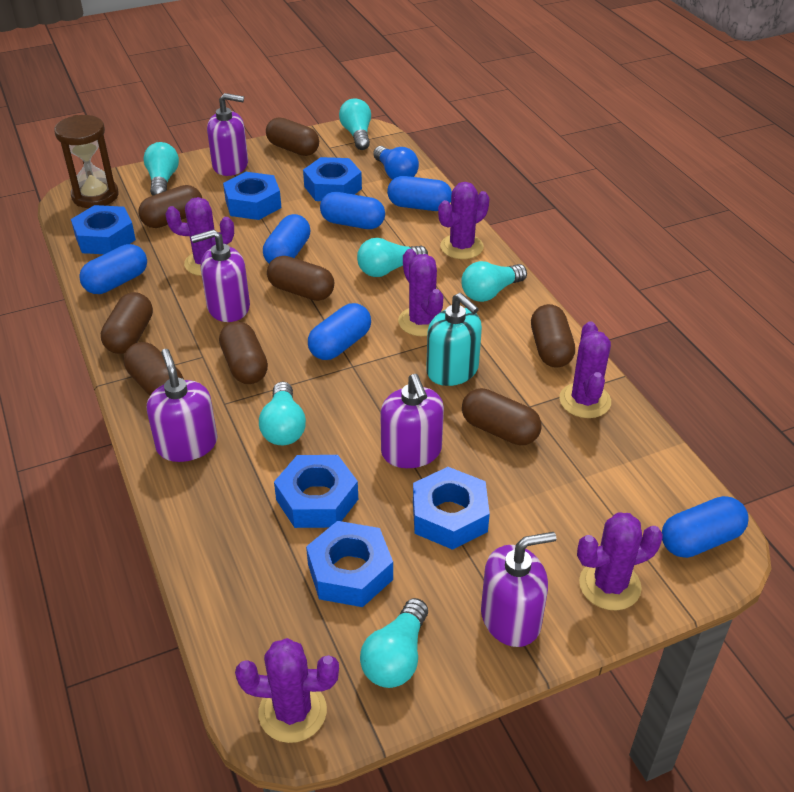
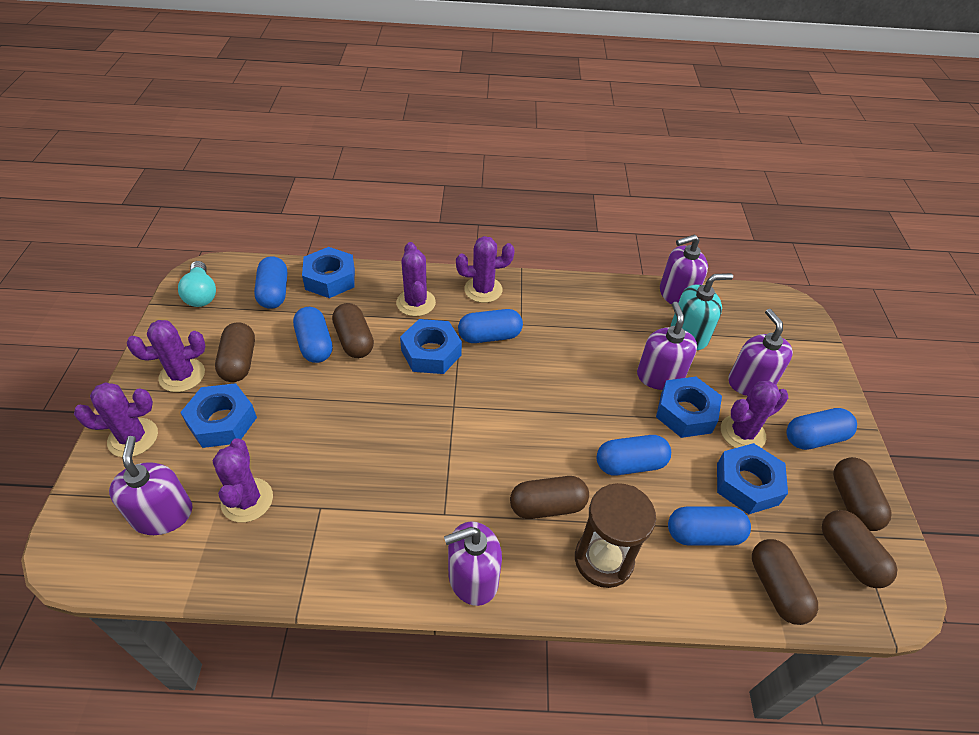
blue light bulb: [373,146,419,180] = 1 -> none = 0
blue nut: [71,205,136,254] [223,172,281,220] [274,455,358,528] [303,157,362,201] [306,521,393,607] [413,467,490,550] = 6 -> [180,383,257,448] [302,247,355,298] [400,319,462,374] [656,377,722,438] [717,443,788,514] = 5
brown capsule: [101,292,153,354] [124,342,184,396] [139,185,202,228] [219,321,268,384] [266,117,319,156] [267,256,334,301] [462,388,541,445] [531,304,575,368] = 8 -> [215,322,255,382] [332,303,374,358] [510,476,589,519] [752,539,818,625] [822,510,897,588] [833,457,891,531] = 6
turquoise light bulb: [143,142,179,196] [259,382,306,445] [339,98,371,150] [357,238,428,277] [360,598,428,688] [462,261,527,302] = 6 -> [178,261,216,307] = 1

